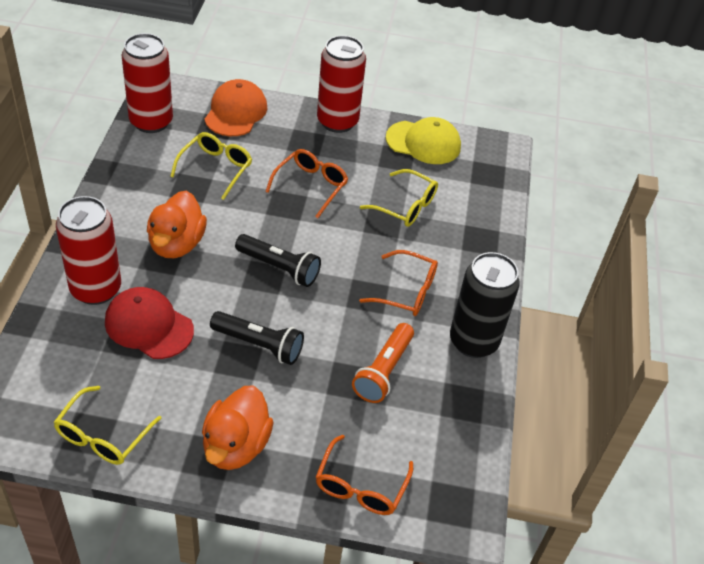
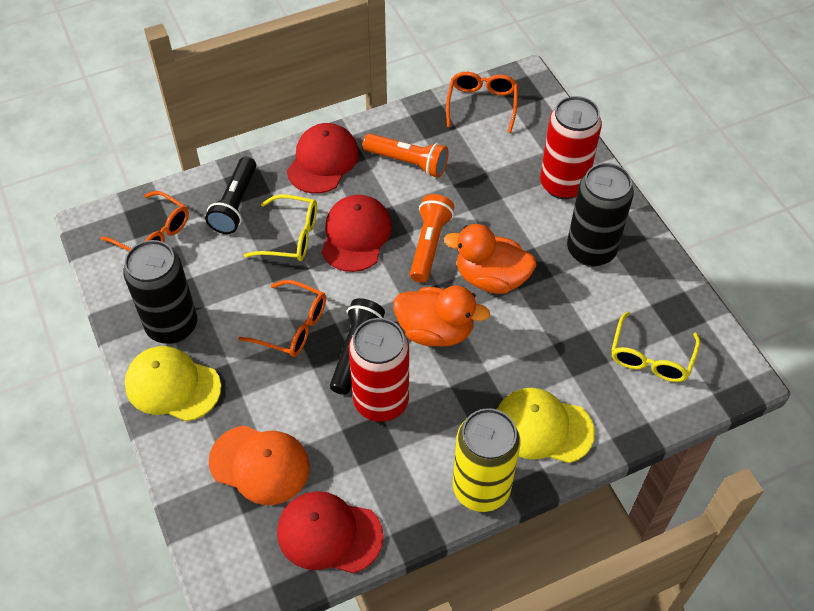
black can: [450,252,520,358] = 1 -> [123,240,197,344] [567,163,634,267] = 2
orange flashlight: [352,323,414,403] = 1 -> [362,133,448,178] [410,194,454,283] = 2
red can: [56,196,121,305] [122,33,173,133] [317,35,366,133] = 3 -> [349,318,409,422] [540,96,602,199] = 2
red cap: [105,287,194,359] = 1 -> [277,491,383,573] [287,123,359,194] [321,195,392,272] = 3
yellow can: none = 0 -> [453,408,520,512] = 1
yellow cap: [386,117,461,164] = 1 -> [125,346,221,421] [497,388,595,463] = 2
yellow glasses: [53,386,162,465] [170,132,252,200] [360,169,438,227] = 3 -> [243,194,317,261] [611,311,700,382] = 2

